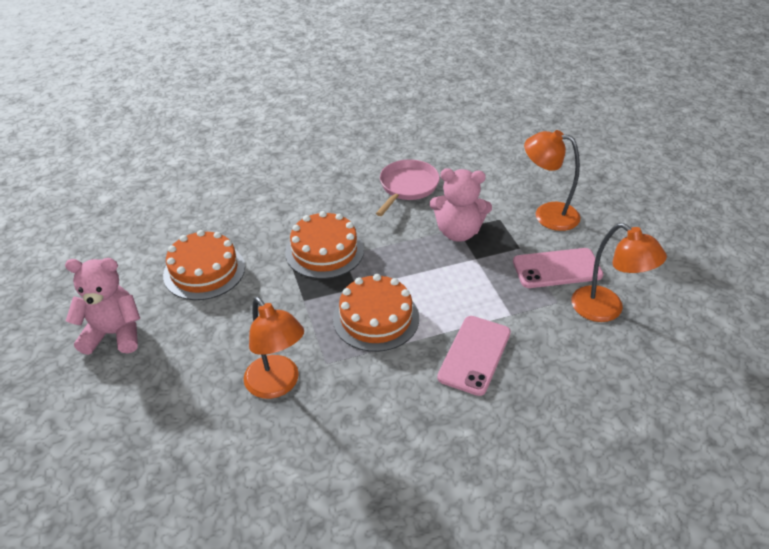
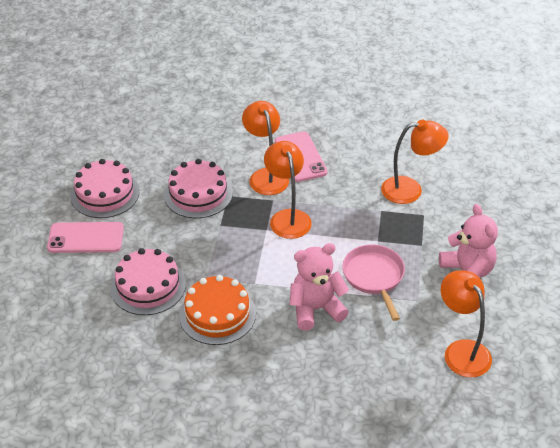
orange cake: [163,230,245,300] [285,211,364,279] [333,274,419,352] = 3 -> [179,275,256,345] = 1
orange lamp: [244,297,304,399] [524,130,580,231] [571,223,667,322] = 3 -> [242,101,289,195] [264,141,312,239] [381,120,449,204] [441,270,492,377] = 4
pink cake: none = 0 -> [70,159,140,218] [111,248,186,315] [164,159,233,218] = 3

